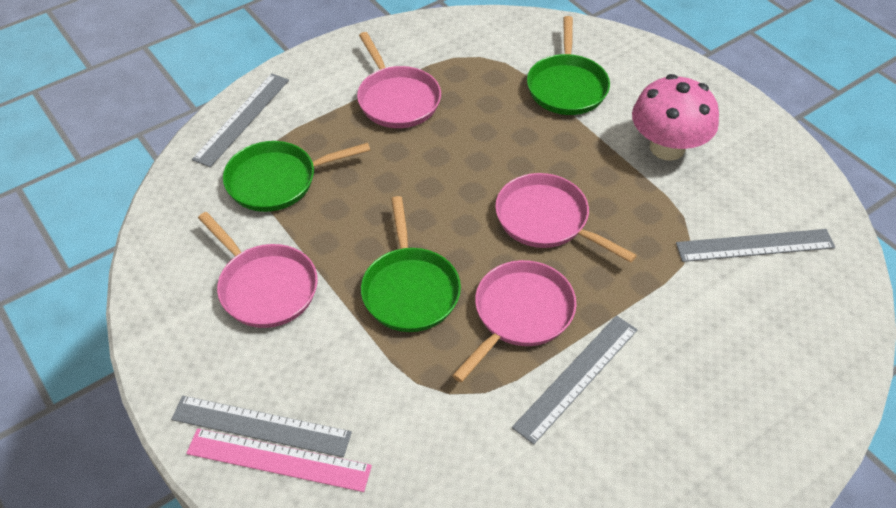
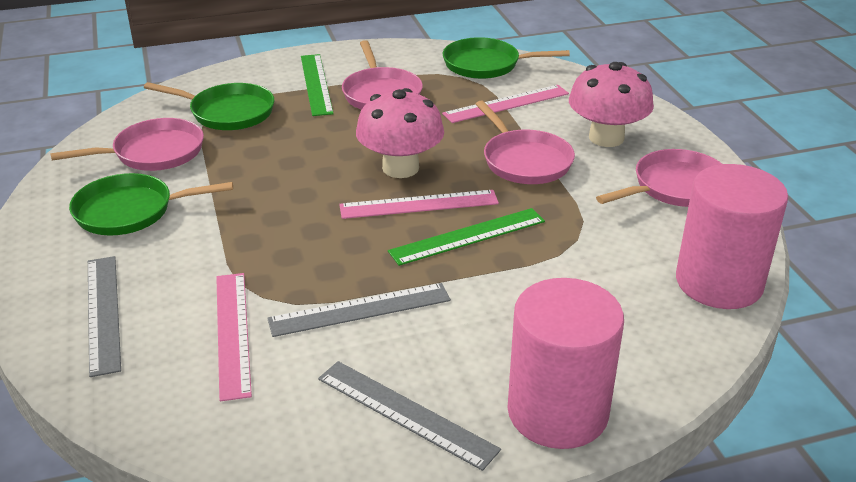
green ruler: none = 0 -> [301,54,334,116] [388,208,545,266] = 2
grey ruler: [171,396,352,457] [192,73,289,167] [512,315,638,445] [676,229,835,262] = 4 -> [88,256,121,377] [267,283,451,337] [318,361,501,471] = 3
pink cylinder: none = 0 -> [508,278,624,449] [676,164,788,309] = 2
pink mushroom: [632,74,719,161] = 1 -> [356,88,444,178] [569,62,654,147] = 2
pink ruler: [186,428,372,492] = 1 -> [216,273,252,401] [339,190,499,219] [442,85,569,123] = 3

